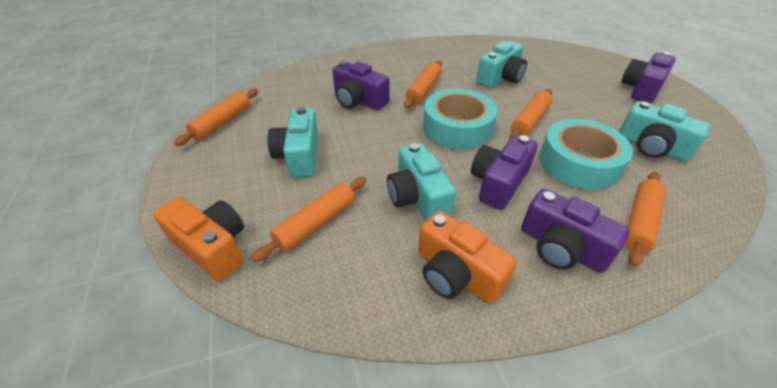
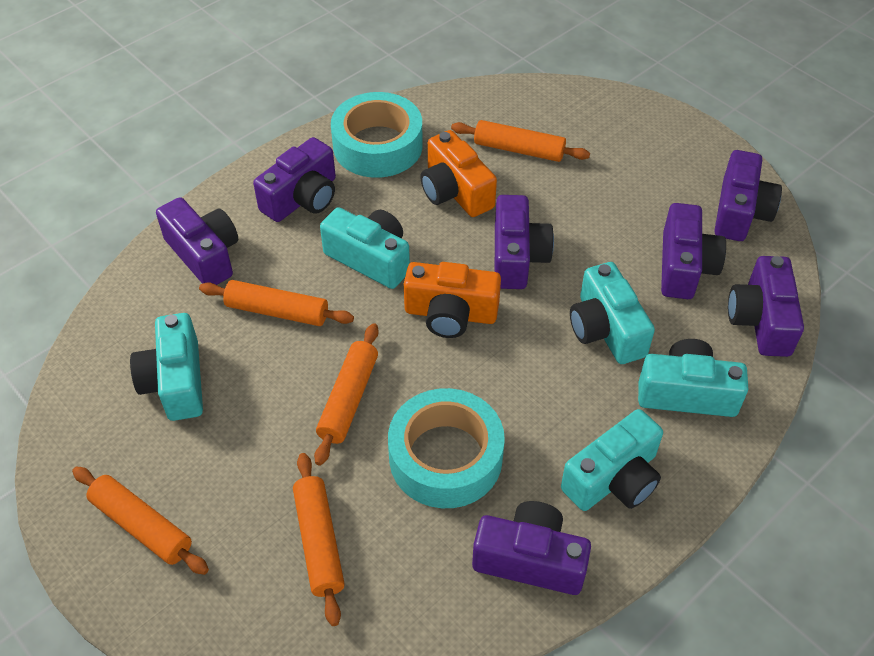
purple camera: [332,61,390,110] [471,135,538,210] [521,188,630,273] [621,52,676,103] = 4 -> [156,197,238,285] [253,137,336,222] [472,501,591,595] [495,195,554,289] [661,203,726,299] [714,150,782,241] [728,256,804,357] = 7
turquoise camera: [267,107,318,177] [387,143,456,221] [476,41,527,88] [619,101,711,161] = 4 -> [130,313,203,421] [320,207,410,289] [561,409,663,511] [570,262,655,364] [638,339,748,417] = 5

